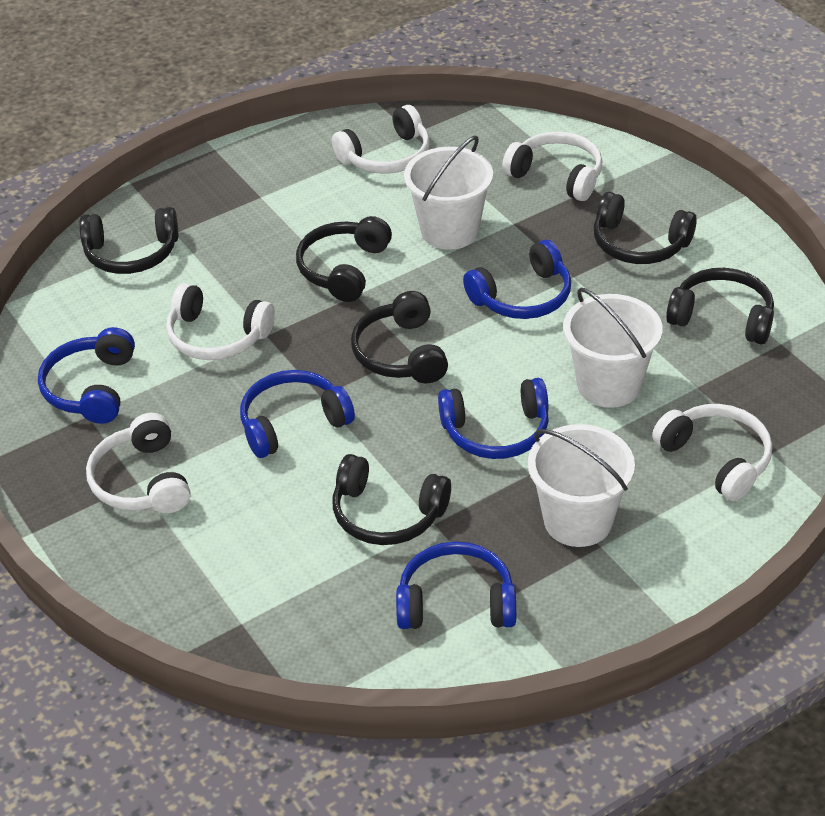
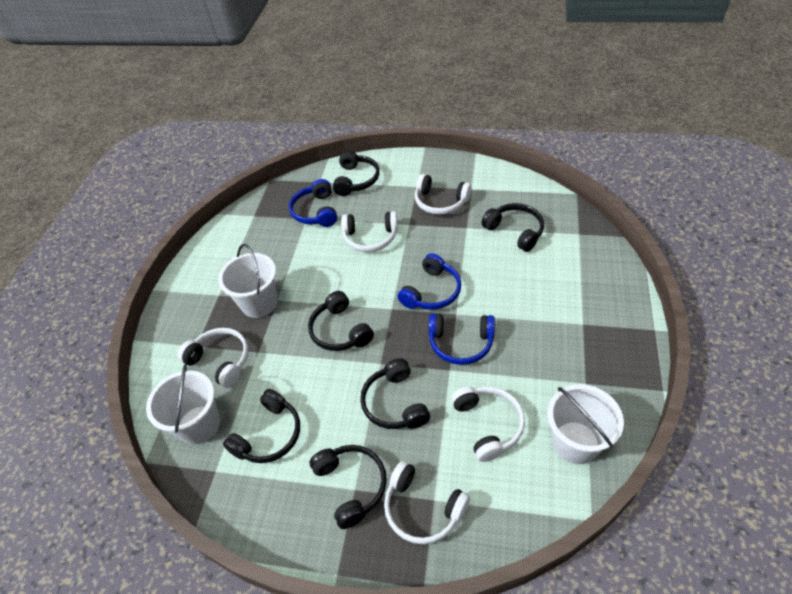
blue headphones: [38,327,135,424] [240,370,355,458] [396,541,516,629] [438,378,549,459] [463,240,571,319] = 5 -> [289,179,337,227] [398,253,461,310] [429,313,495,365] = 3

